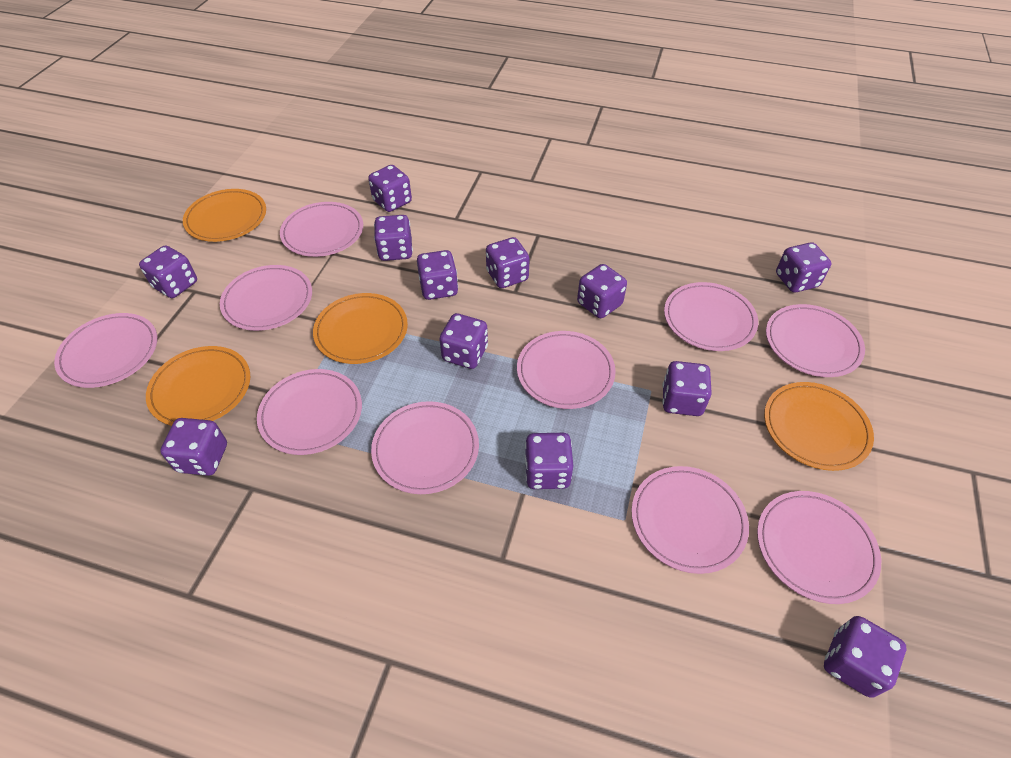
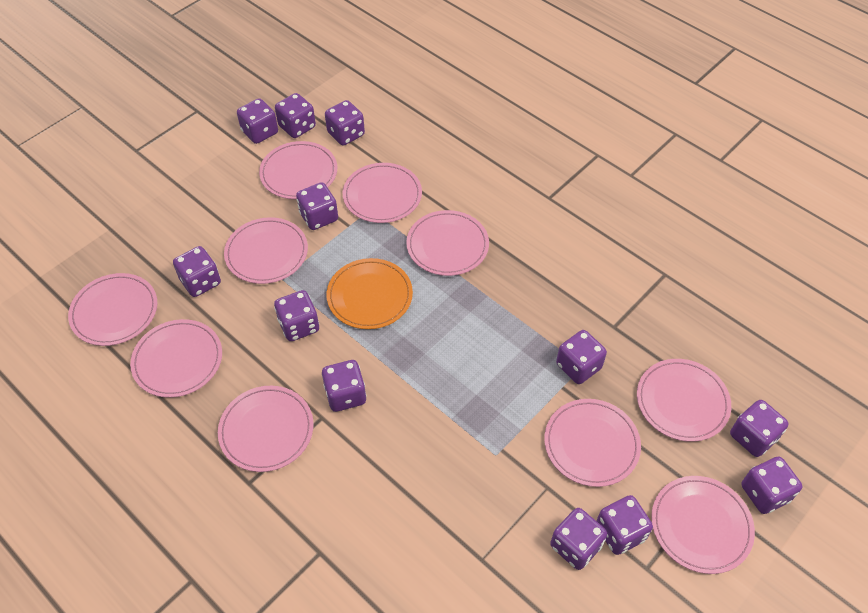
orange plate: [146,346,250,426] [183,189,266,242] [313,293,408,364] [764,382,874,471] = 4 -> [327,258,413,329] = 1

